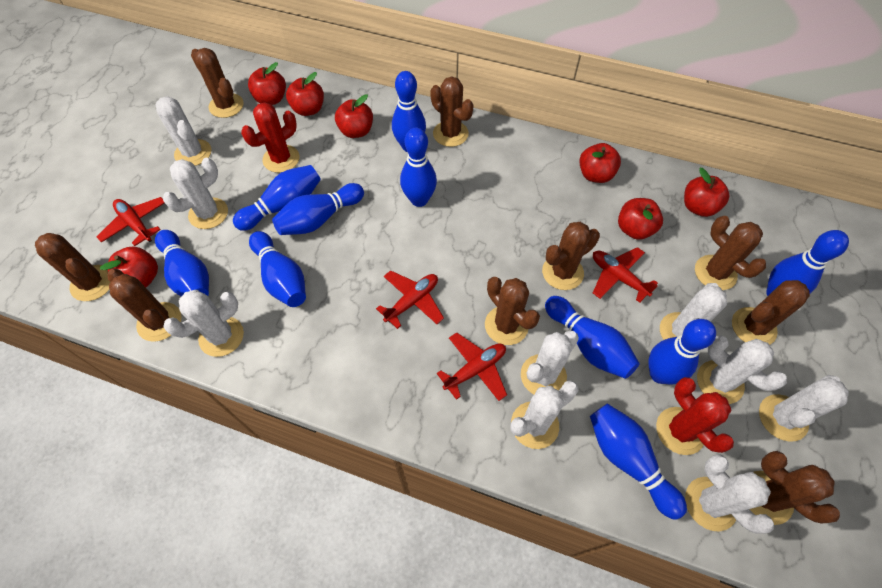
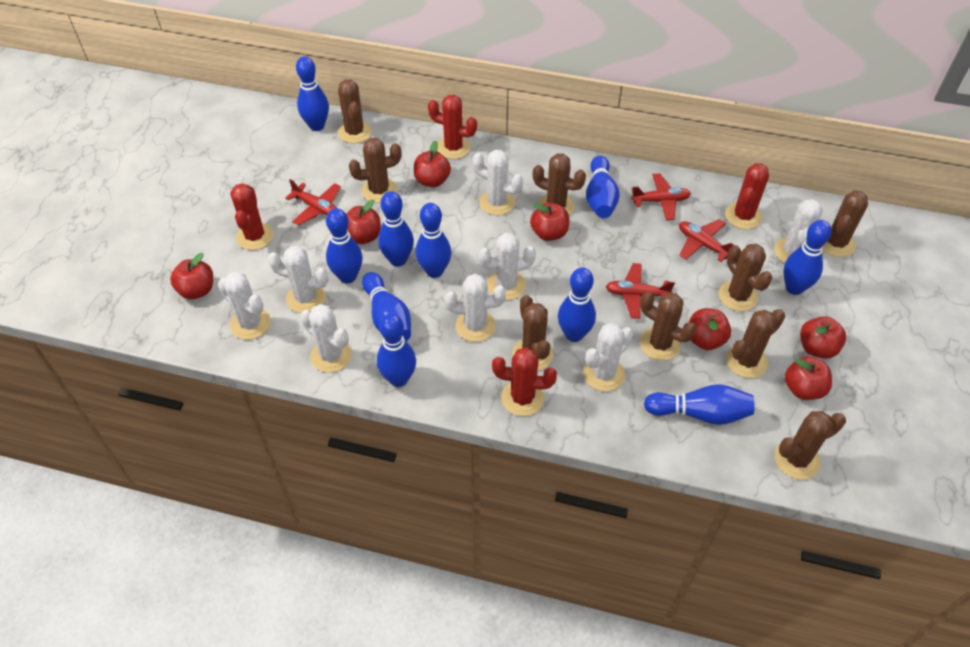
red cactus: [241,102,300,173] [656,377,734,455] = 2 -> [230,183,274,250] [428,95,477,159] [492,348,557,416] [725,163,769,229] = 4
white cactus: [156,96,211,166] [163,158,228,229] [163,290,244,357] [511,380,579,449] [521,330,579,395] [660,283,727,340] [685,455,774,534] [697,336,787,404] [759,375,849,442] = 9 -> [218,272,271,340] [268,246,328,313] [300,304,352,373] [445,274,506,342] [473,150,523,215] [478,233,536,300] [583,323,633,392] [774,199,823,263] = 8

